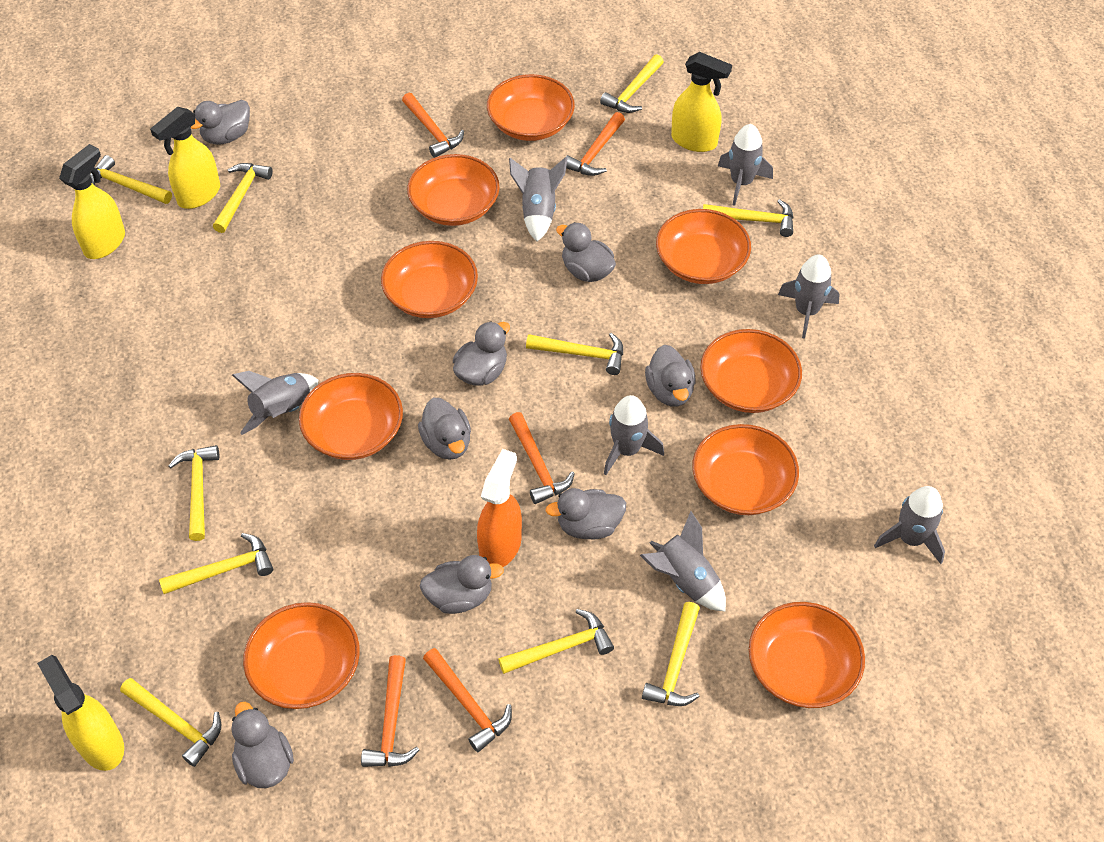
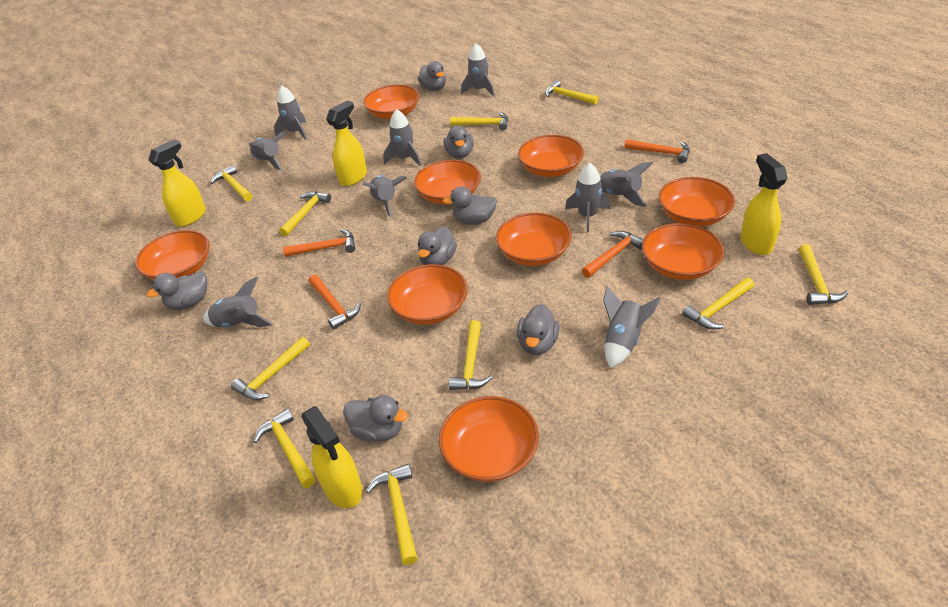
grey duck: [191,100,250,145] [232,702,294,788] [418,398,471,460] [420,555,504,614] [453,321,510,386] [545,488,626,540] [556,222,616,282] [645,345,695,406] = 8 -> [147,272,208,310] [343,395,408,442] [418,61,446,91] [418,226,457,265] [443,125,474,158] [443,187,497,225] [517,304,560,355] = 7
grey rocket: [232,371,318,435] [509,157,567,242] [604,395,664,475] [640,511,726,611] [718,124,773,206] [778,254,840,339] [874,486,945,564] = 7 -> [203,277,273,327] [249,131,287,170] [274,86,307,140] [363,175,407,218] [383,109,421,166] [461,44,495,96] [565,163,610,232] [600,162,653,207] [603,286,661,369] = 9
orange hammer: [361,655,419,767] [402,93,464,158] [423,648,512,752] [509,412,575,504] [566,112,625,176] = 5 -> [283,229,355,257] [309,275,361,329] [582,231,643,278] [624,139,690,163] = 4
orange spray bottle: [477,449,522,567] = 1 -> none = 0

